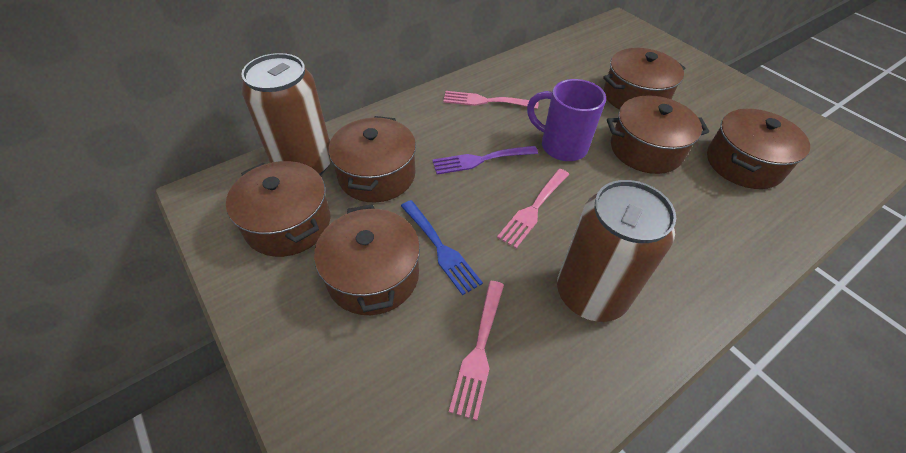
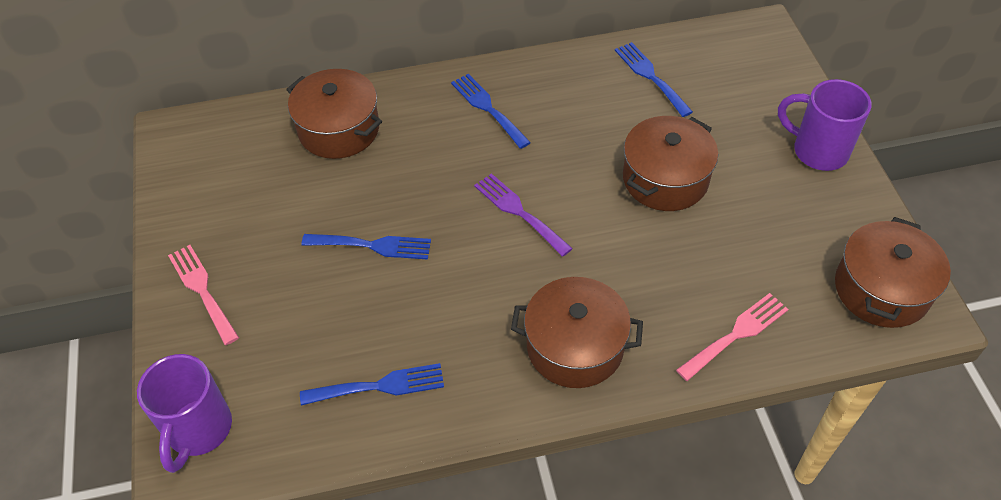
blue fork: [401,200,483,295] = 1 -> [300,363,444,405] [301,234,431,259] [451,74,531,149] [615,42,693,117] = 4
brown can: [241,53,331,175] [557,180,676,322] = 2 -> none = 0
brown pot: [226,161,330,257] [314,204,420,315] [329,116,416,202] [603,48,685,110] [607,95,709,174] [707,109,810,189] = 6 -> [286,69,382,159] [511,277,643,388] [623,116,718,211] [835,217,951,328] = 4
pink fork: [443,91,539,109] [449,281,504,420] [497,169,569,248] = 3 -> [168,245,239,345] [676,293,789,381] = 2
purple mug: [527,79,606,161] = 1 -> [137,354,232,473] [778,79,872,171] = 2

